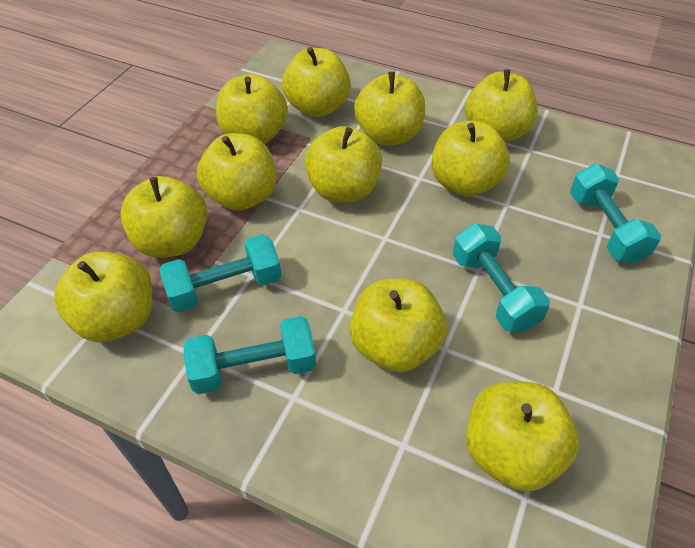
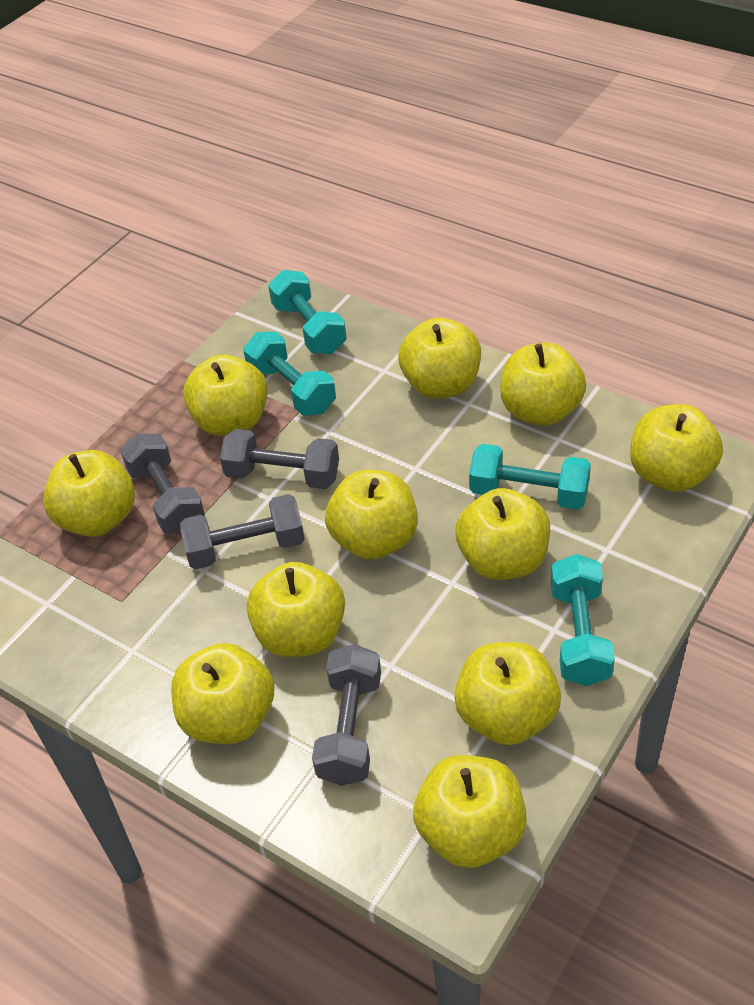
grey dumbbell: none = 0 -> [121,434,205,534] [180,494,305,569] [220,429,339,489] [312,644,381,786] = 4

